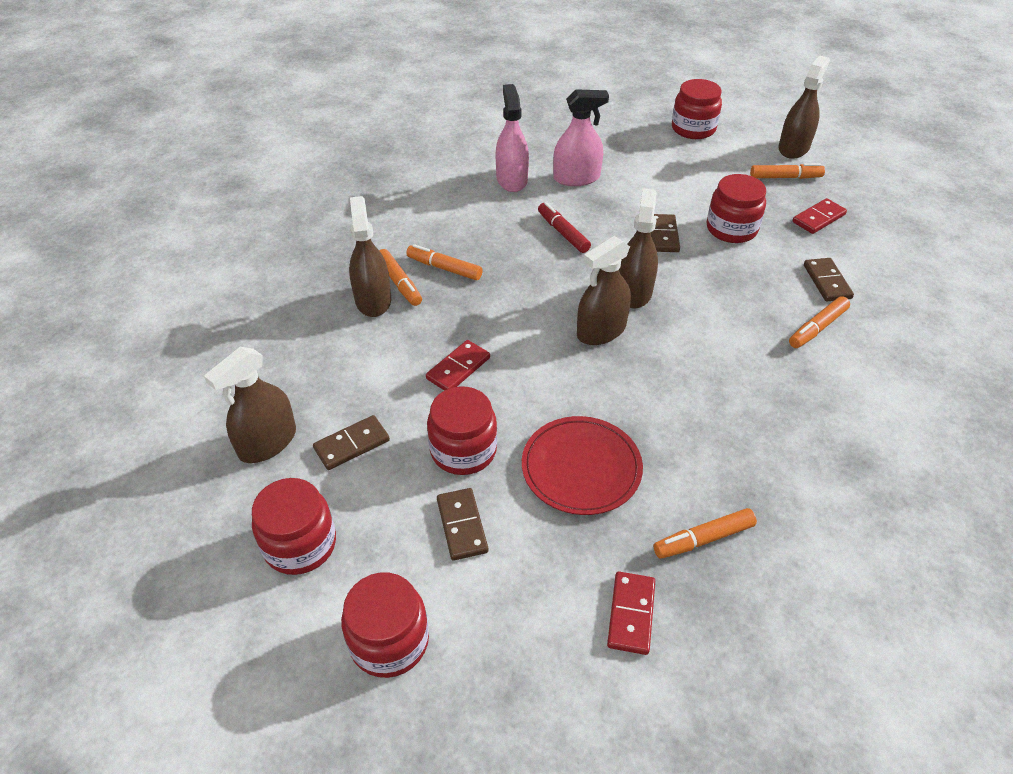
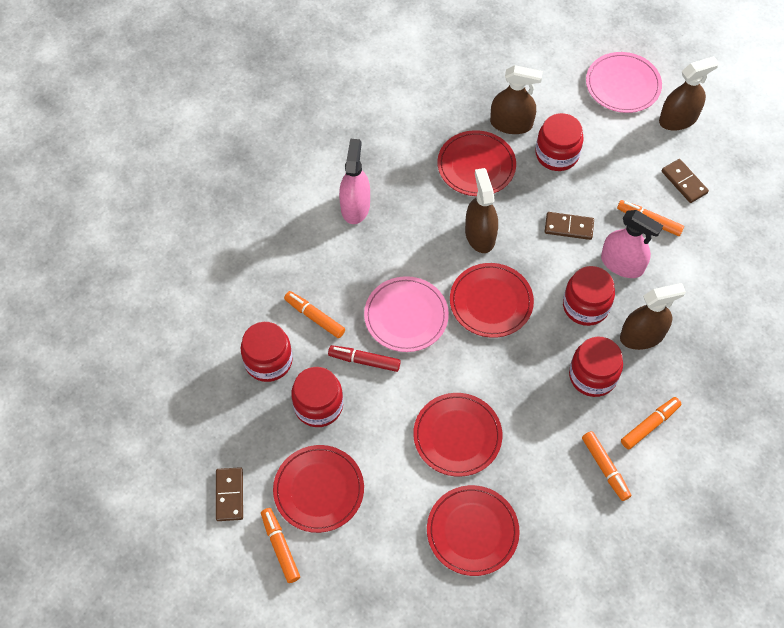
brown domino: [313,415,390,470] [437,488,488,561] [651,214,680,252] [804,258,854,301] = 4 -> [216,467,243,521] [545,212,594,240] [662,159,709,203] = 3
brown spray bottle: [204,347,296,463] [349,196,391,317] [577,236,631,345] [619,188,658,308] [778,55,830,159] = 5 -> [465,168,498,253] [490,65,543,134] [620,283,686,350] [659,56,719,131] = 4
pink plate: none = 0 -> [364,276,449,352] [586,52,662,113] = 2
red domino: [426,340,490,391] [607,572,655,655] [792,198,847,234] = 3 -> none = 0
red plate: [522,416,643,515] = 1 -> [273,445,364,533] [413,393,502,477] [427,485,520,576] [437,130,516,196] [450,263,534,338] = 5

